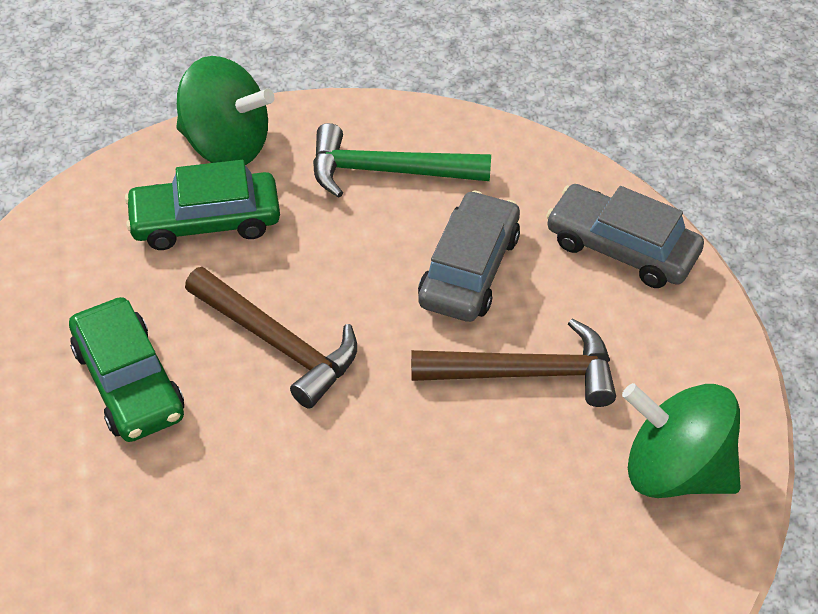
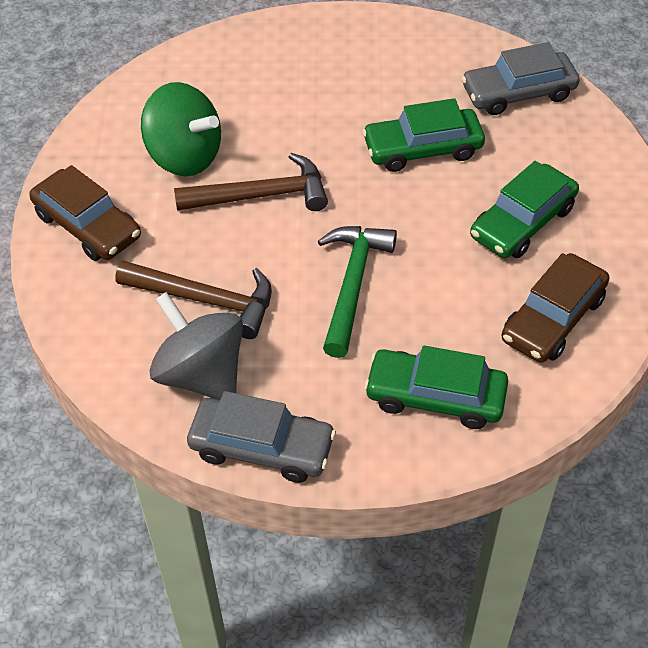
brown car: none = 0 -> [29,165,141,261] [501,253,610,363] = 2
green car: [69,297,184,442] [125,160,280,250] = 2 -> [362,98,485,172] [364,346,508,429] [470,161,579,258] = 3
green spinning top: [176,56,275,165] [622,383,741,498] = 2 -> [141,82,221,176] = 1
grey spinning top: none = 0 -> [149,292,243,400] = 1

